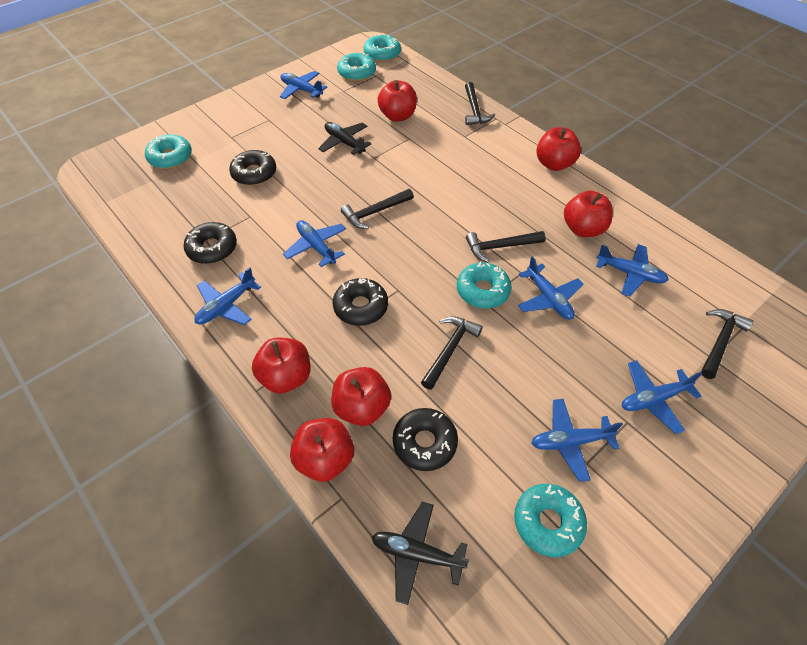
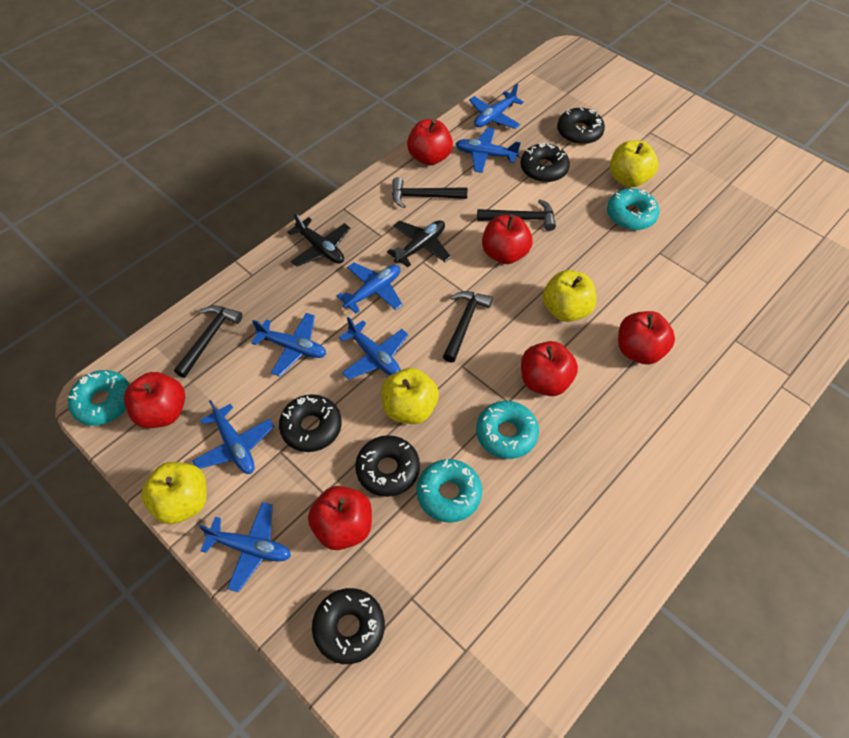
black donut: [184,222,237,264] [229,150,276,186] [333,278,388,326] [393,408,458,471] = 4 -> [279,394,342,452] [312,588,385,664] [355,435,420,497] [520,143,570,182] [557,108,605,145] = 5
black hammer: [341,189,414,229] [421,316,483,390] [465,82,495,125] [466,231,546,263] [701,309,753,379] = 5 -> [174,305,242,378] [392,177,467,208] [443,291,493,363] [477,199,556,231] = 4
turquoise donut: [145,134,192,169] [337,53,376,81] [363,34,401,62] [457,261,511,308] [514,484,587,557] = 5 -> [68,370,130,426] [416,459,482,523] [476,401,539,459] [607,188,659,230] = 4
yellow apple: none = 0 -> [141,462,207,524] [381,368,439,424] [543,270,597,322] [610,140,658,187] = 4

